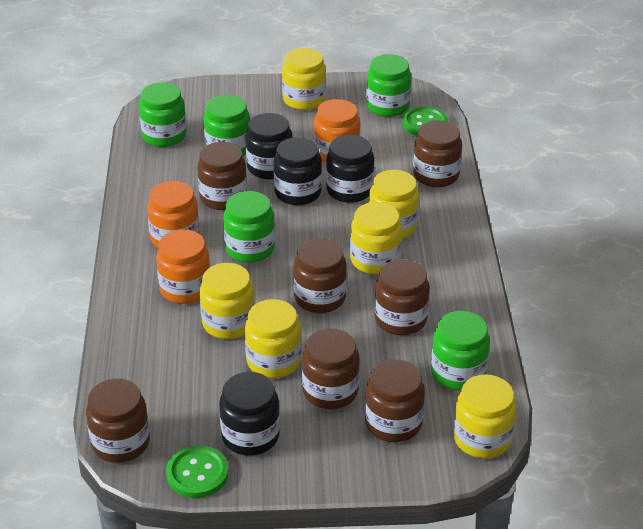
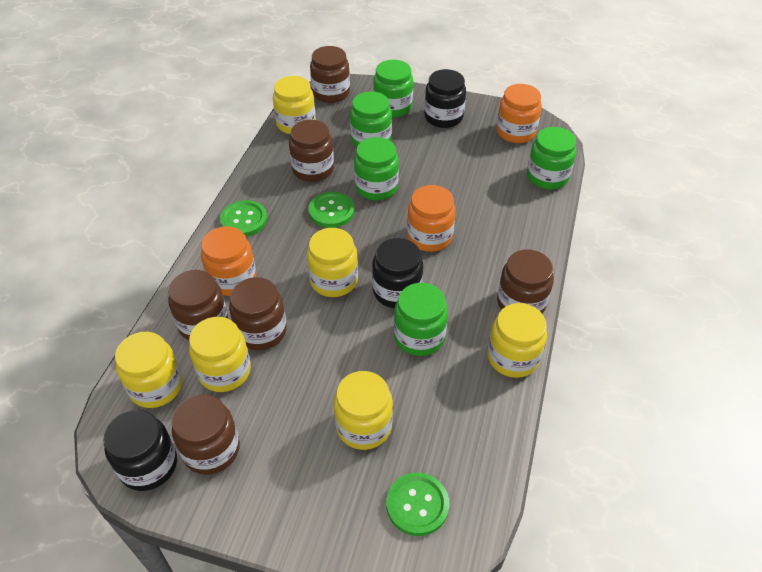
black jar: [219,372,280,456] [246,113,293,180] [273,137,322,205] [326,135,375,203] = 4 -> [103,410,177,491] [372,238,423,308] [424,69,466,128] = 3
brown jar: [86,378,150,463] [197,142,247,210] [293,238,347,313] [302,328,360,409] [365,359,425,442] [374,259,430,335] [413,120,462,187] = 7 -> [168,270,228,340] [172,394,240,475] [229,277,287,350] [289,120,334,182] [310,46,350,103] [497,250,554,313] = 6
green button: [166,445,229,498] [402,107,448,136] = 2 -> [220,200,267,237] [308,192,354,228] [386,473,449,536] = 3

